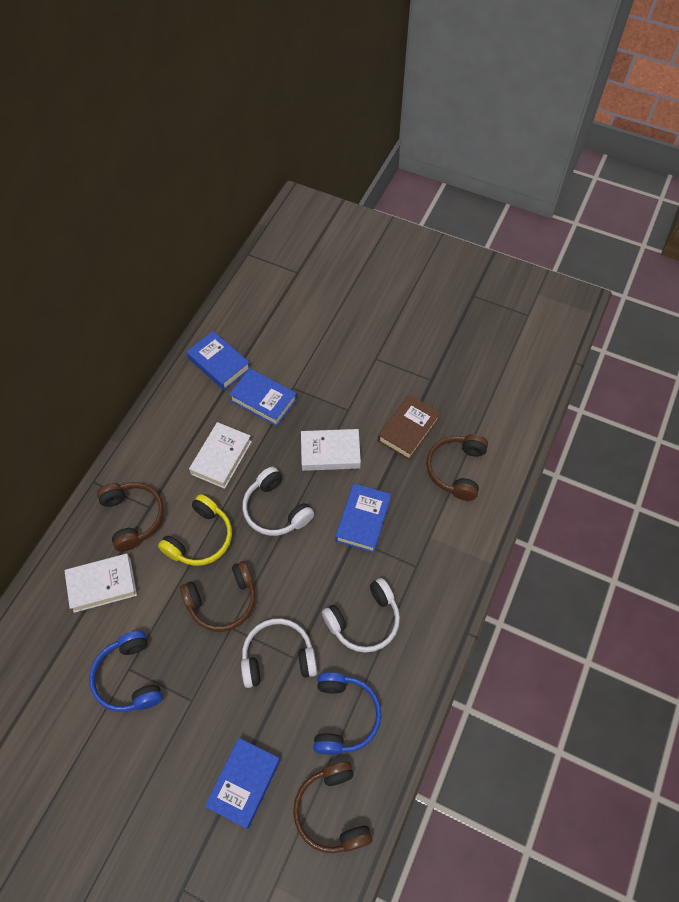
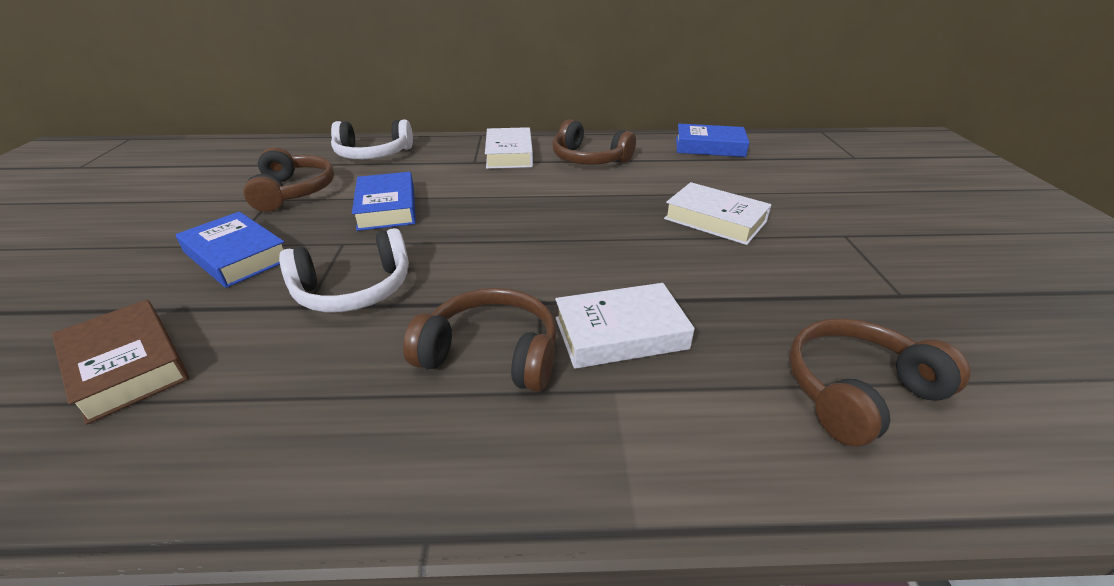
blue book: [186,331,250,390] [205,738,280,829] [229,368,297,426] [335,483,391,553] = 4 -> [176,212,284,288] [352,172,416,231] [676,123,749,157] = 3
blue headphones: [89,631,163,712] [313,672,382,755] = 2 -> none = 0
white headphones: [241,618,317,688] [242,467,314,536] [322,578,400,653] = 3 -> [279,228,409,312] [331,120,413,159] = 2
yellow headphones: [158,494,232,566] = 1 -> none = 0

